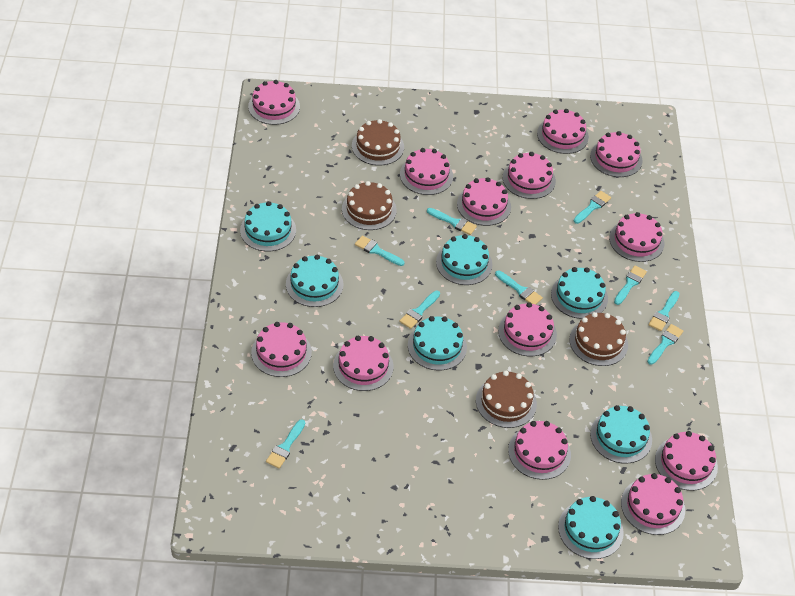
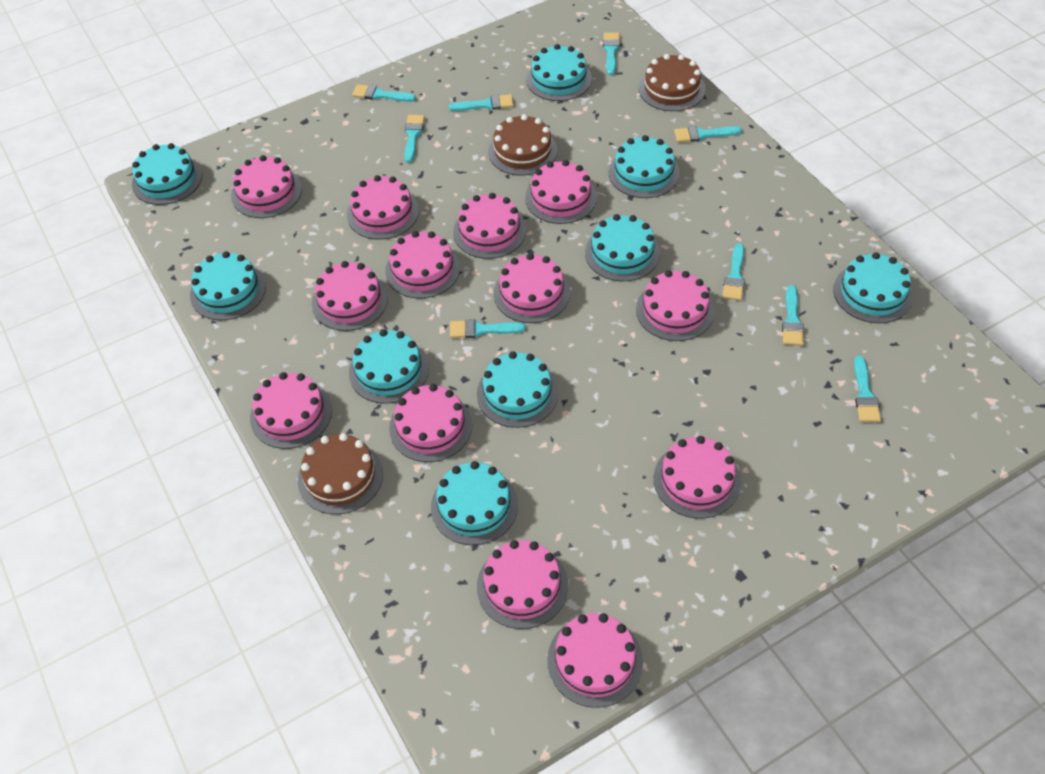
brown cake: [342,181,397,230] [352,119,404,166] [476,371,537,428] [569,312,628,366] = 4 -> [298,433,383,514] [488,114,557,176] [639,54,706,111] = 3
turquoise cake: [240,201,296,252] [286,255,343,307] [408,316,467,370] [436,234,492,285] [551,267,608,319] [558,496,624,559] [590,405,652,464] = 7 -> [132,143,202,205] [190,251,266,320] [349,329,429,404] [431,461,518,545] [477,351,558,428] [526,44,592,101] [585,214,660,281] [609,135,680,198] [833,252,913,323] = 9

